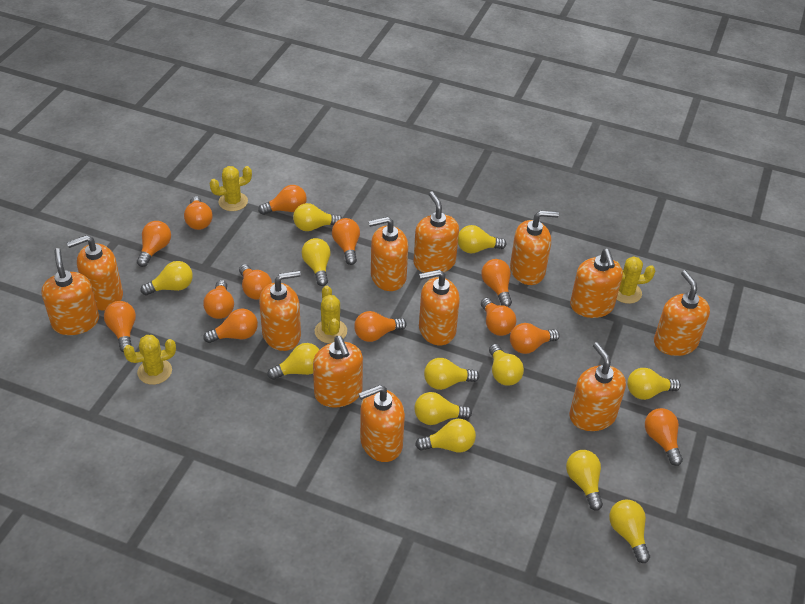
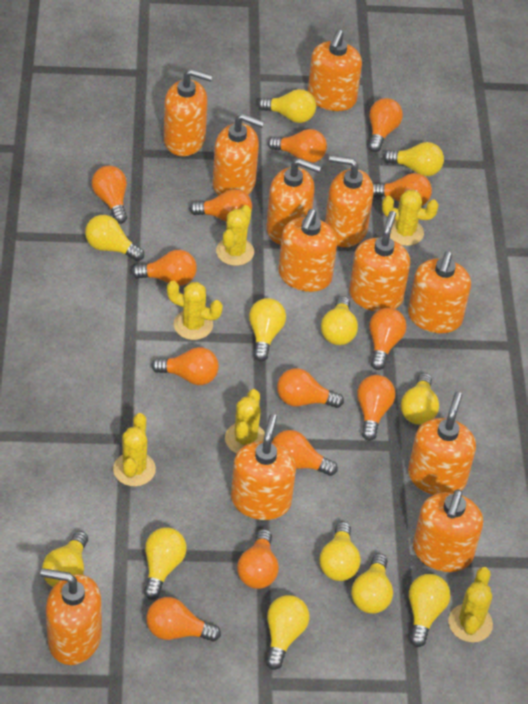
yellow cactus: [123,335,176,385] [209,166,252,211] [315,286,347,344] [616,256,655,304] = 4 -> [113,413,156,486] [167,281,223,340] [216,205,254,266] [225,389,265,454] [382,190,439,246] [448,567,493,642] = 6

